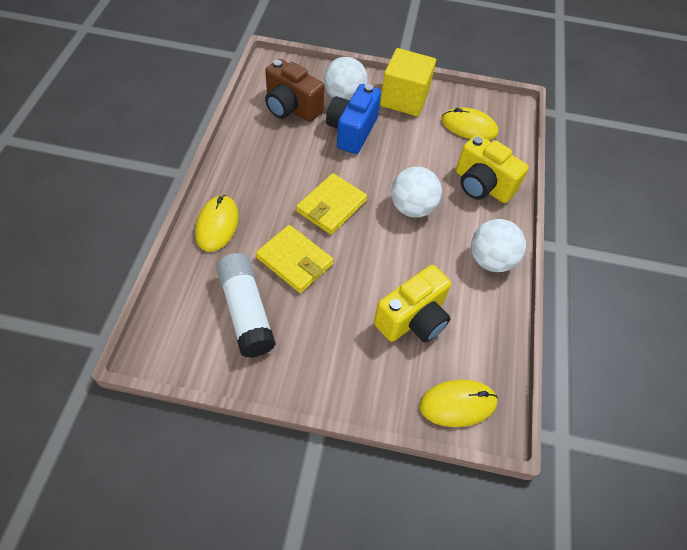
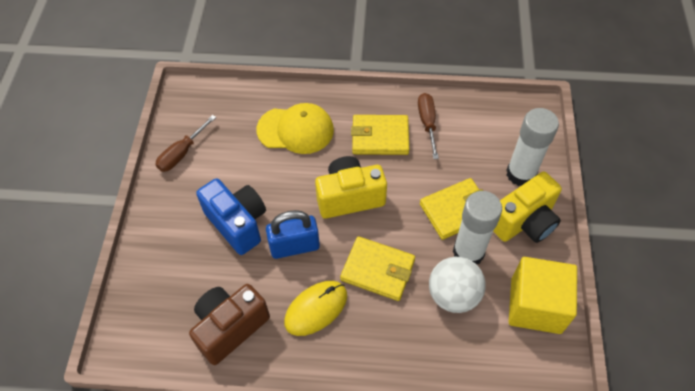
blue padlock: none = 0 -> [266,210,320,259] = 1
brown screwdriver: none = 0 -> [155,115,216,172] [418,93,439,159] = 2
white ball: [324,57,368,100] [391,167,442,218] [471,219,526,272] = 3 -> [429,257,486,313] = 1
white glue stick: [216,253,276,358] = 1 -> [453,191,502,264] [506,108,559,186] = 2
yellow cap: none = 0 -> [257,103,334,154] = 1
yellow mouse: [195,195,239,252] [419,380,498,427] [441,107,498,140] = 3 -> [284,281,347,336] = 1
yellow wallet: [256,225,333,293] [296,173,367,235] = 2 -> [340,236,415,301] [351,115,409,155] [420,178,483,240] = 3

